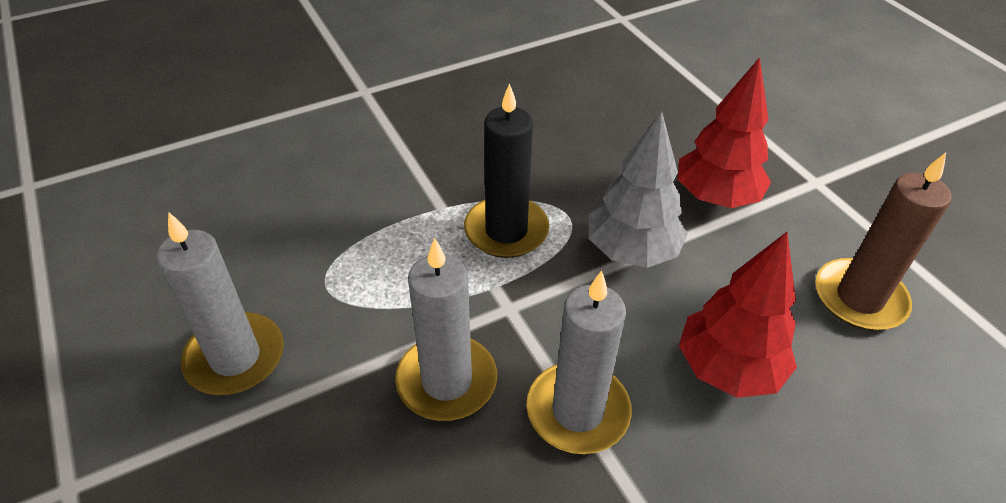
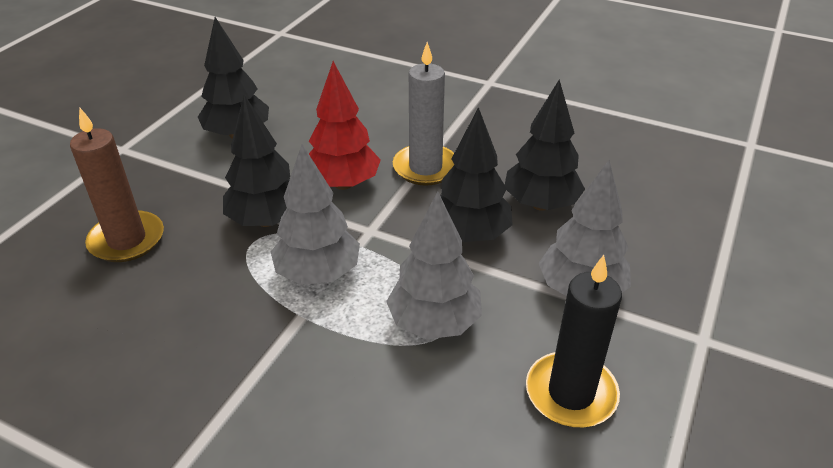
black tree: none = 0 -> [198,17,269,139] [223,94,290,227] [440,107,513,242] [505,79,585,211] = 4
grey candle: [156,212,284,395] [395,238,497,421] [526,270,632,454] = 3 -> [393,42,454,186] = 1
grey tree: [589,110,688,268] = 1 -> [271,144,360,285] [386,191,482,339] [539,160,631,296] = 3
red tree: [678,57,771,208] [679,232,797,398] = 2 -> [309,61,381,190] = 1

